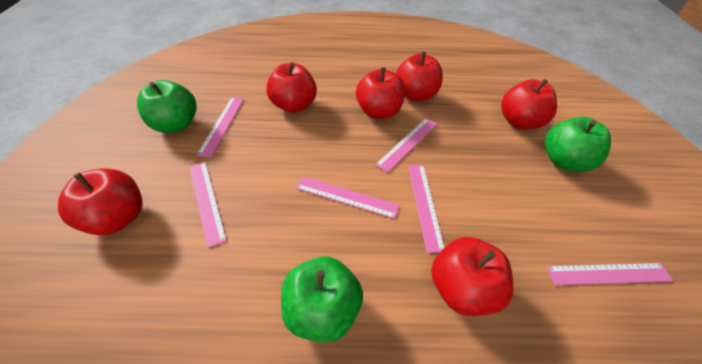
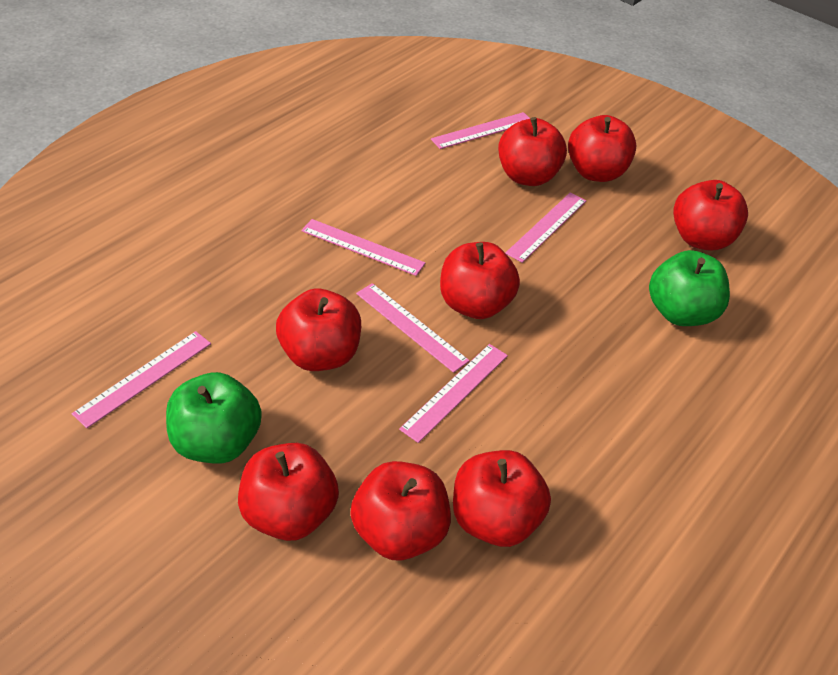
green apple: [137,80,197,133] [281,257,363,343] [545,117,611,172] = 3 -> [166,372,262,464] [649,250,730,326] = 2
red apple: [58,168,143,235] [266,62,317,113] [356,67,405,119] [396,52,443,102] [431,237,513,316] [501,79,557,130] = 6 -> [238,443,339,541] [276,288,361,371] [351,461,451,560] [440,242,520,319] [453,450,551,547] [498,117,567,186] [568,115,637,182] [673,180,748,250] = 8

